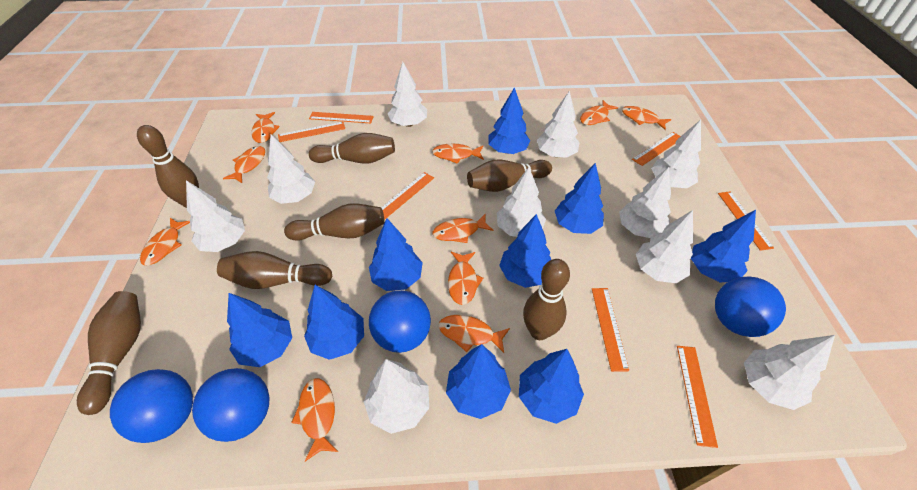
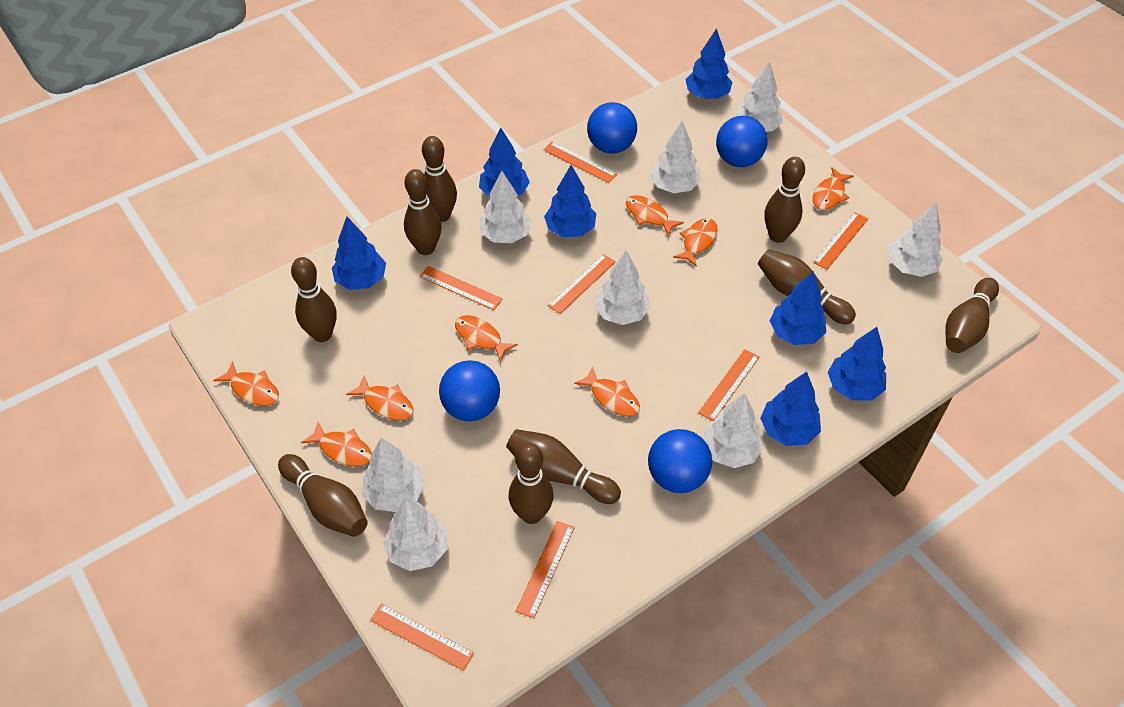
blue tree: [227,293,292,367] [304,285,364,360] [369,218,423,291] [446,344,511,419] [489,87,530,154] [499,214,551,288] [519,349,584,424] [555,163,604,234] [691,210,756,282] = 9 -> [332,217,386,290] [479,127,530,197] [544,165,596,237] [685,28,732,99] [760,372,821,446] [770,271,826,345] [828,327,886,401] = 7
brown bowling pin: [77,291,141,415] [137,125,199,208] [217,251,332,289] [284,203,385,241] [309,133,395,164] [467,159,552,192] [523,259,570,340] = 7 -> [278,454,368,537] [291,257,336,342] [404,169,442,255] [422,136,457,222] [506,429,621,504] [509,443,554,524] [758,249,856,325] [764,157,805,243] [945,278,999,353] = 9
orange fish: [140,218,190,265] [223,146,265,183] [252,112,280,143] [291,378,338,461] [432,144,484,164] [433,214,493,243] [439,315,510,353] [448,252,483,305] [580,100,618,125] [622,106,671,130] = 10 -> [213,361,279,406] [301,422,372,466] [346,376,414,421] [455,315,518,362] [574,366,640,417] [626,195,684,236] [673,218,718,267] [812,167,854,210] = 8
white tree: [186,180,245,252] [267,134,315,204] [364,359,429,434] [388,62,427,127] [497,167,546,237] [537,91,580,158] [619,167,671,238] [636,210,693,283] [651,120,701,188] [744,335,835,410] = 10 -> [362,438,425,512] [383,496,448,571] [480,171,532,243] [594,251,650,325] [650,121,701,193] [703,393,764,468] [734,61,783,132] [888,203,943,277] = 8

